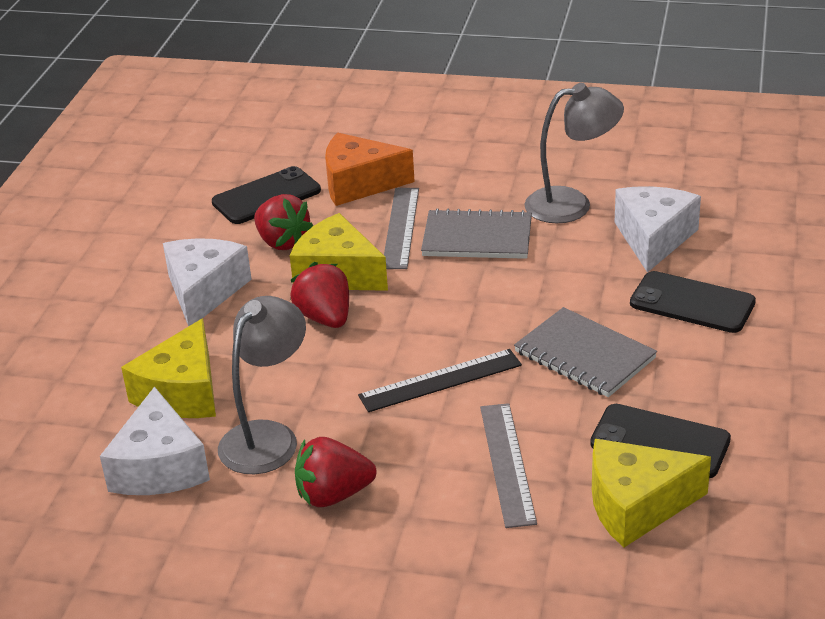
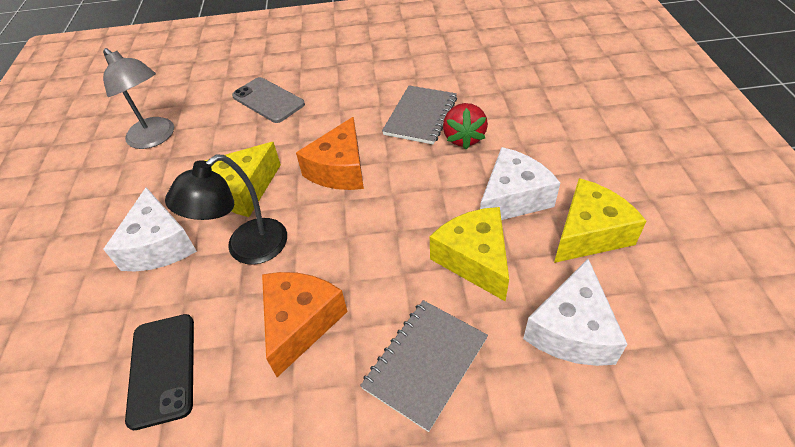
black lamp: none = 0 -> [165,155,287,265] = 1
black phone: [212,166,321,224] [590,404,731,478] [630,271,756,333] = 3 -> [125,314,194,430] = 1
black ruler: [358,349,522,412] = 1 -> none = 0
grey lamp: [218,296,306,474] [524,83,624,223] = 2 -> [103,48,174,149] = 1
grey phone: none = 0 -> [232,77,305,123] = 1
grey ruler: [384,188,419,269] [480,403,537,528] = 2 -> none = 0
orange cheese: [325,133,415,206] = 1 -> [262,272,348,377] [296,117,364,190] = 2
red strawberry: [254,194,313,250] [290,262,349,328] [295,437,377,507] = 3 -> [443,103,488,149] = 1

